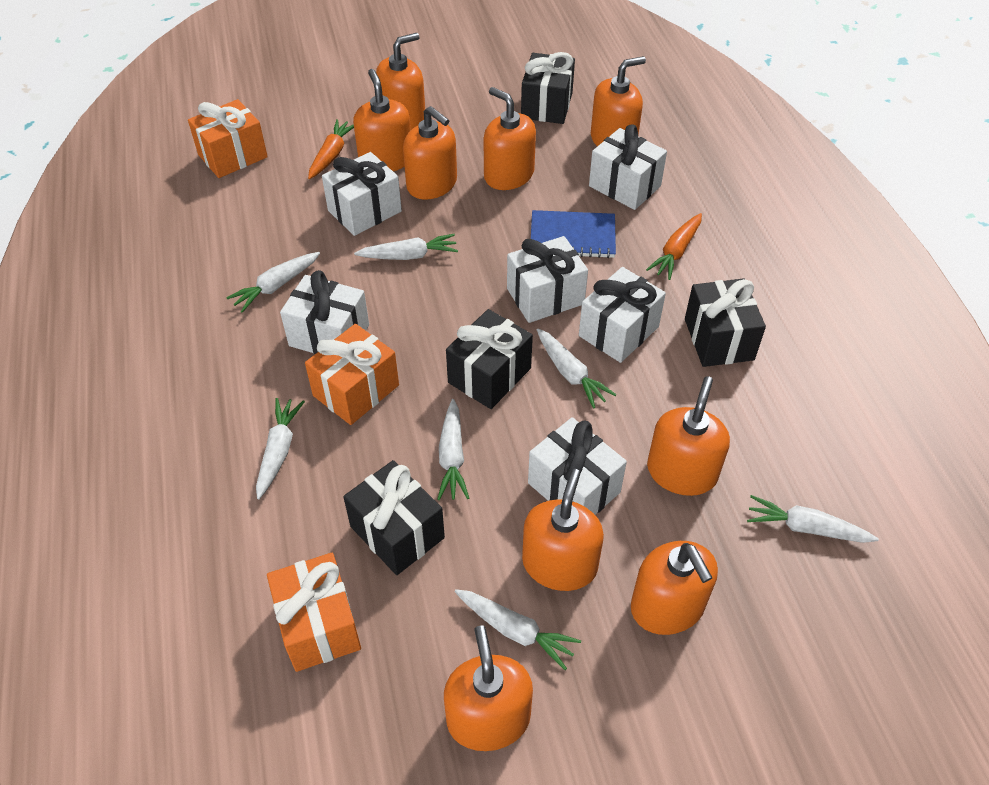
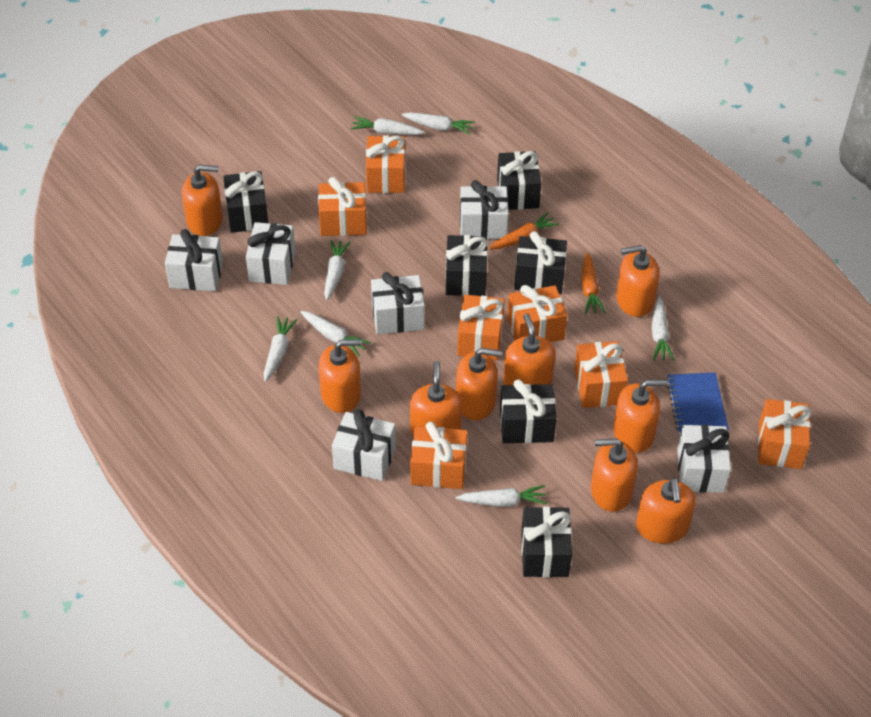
black gift: [343,460,445,575] [446,309,533,409] [521,52,575,124] [685,278,766,367] = 4 -> [223,171,268,233] [446,235,487,296] [497,151,541,210] [500,379,557,443] [514,231,567,294] [521,507,572,578] = 6
orange gift: [188,99,268,178] [267,553,361,672] [305,324,399,425] = 3 -> [318,177,367,236] [366,135,405,193] [410,421,468,489] [457,295,505,360] [507,285,567,342] [574,341,628,408] [758,399,812,469] = 7

